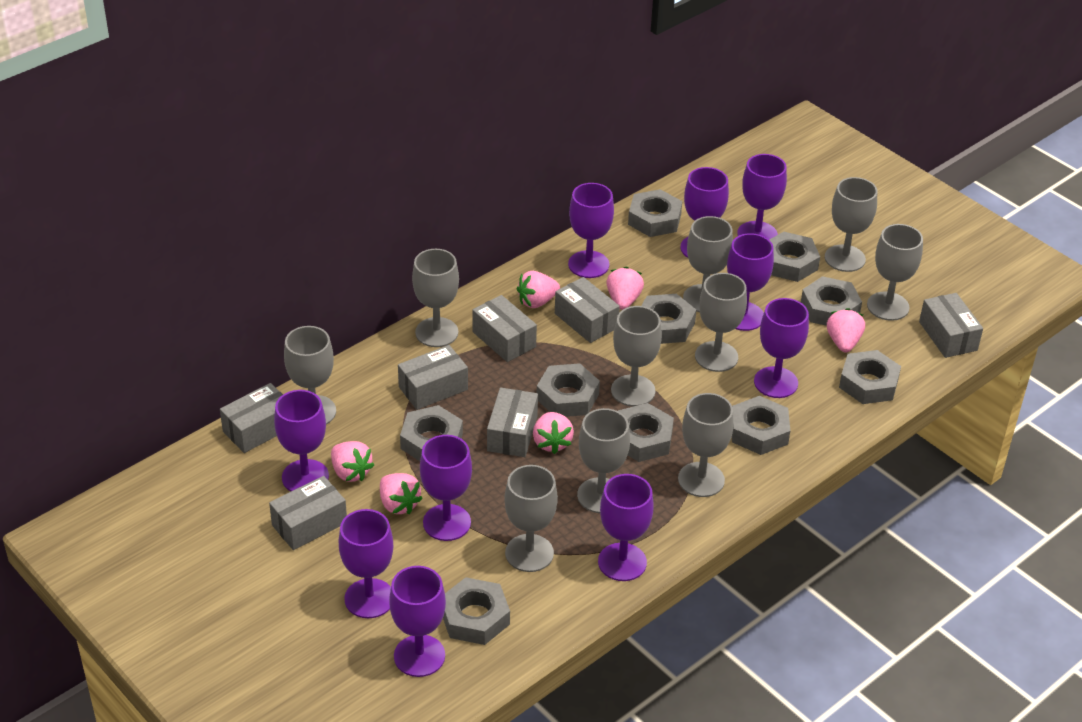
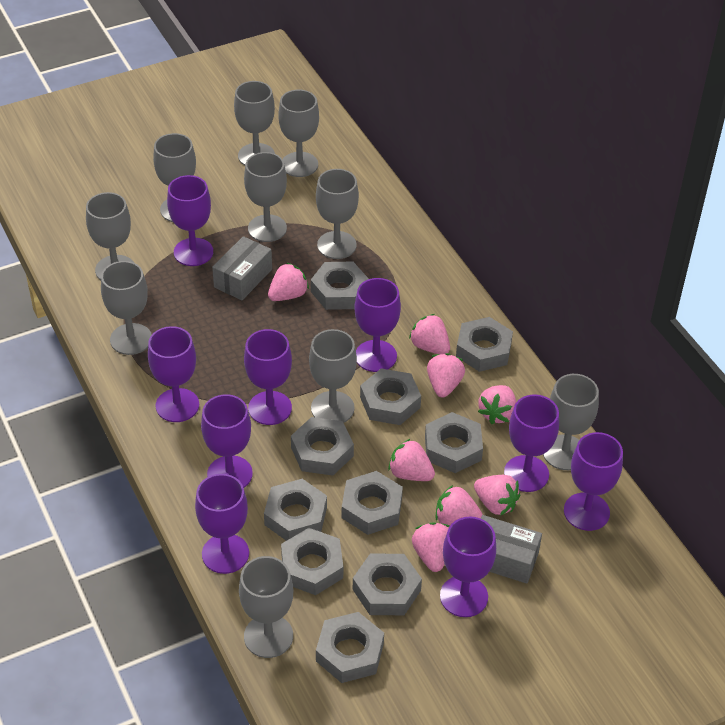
grey box: [220,383,283,453] [269,476,347,550] [398,345,468,410] [472,295,537,362] [487,388,538,457] [555,277,620,343] [919,293,983,358] = 7 -> [212,236,272,300] [481,515,542,584] = 2
pink strawberry: [331,441,374,482] [380,473,423,514] [517,271,560,308] [533,412,574,454] [606,266,644,310] [827,308,865,353] = 6 -> [268,263,309,301] [388,439,435,481] [409,314,450,354] [412,522,449,572] [427,353,465,398] [436,485,483,527] [474,475,520,516] [478,385,516,424] = 8
purple goblet: [274,390,329,491] [339,509,393,618] [389,566,446,677] [420,435,472,541] [568,183,614,278] [598,474,654,581] [681,167,729,258] [727,233,774,331] [737,154,787,239] [754,298,809,398] = 10 -> [148,326,199,422] [167,175,213,266] [195,474,249,574] [201,394,253,488] [244,329,292,425] [354,278,401,372] [440,517,496,617] [504,395,559,492] [564,432,623,531] = 9

